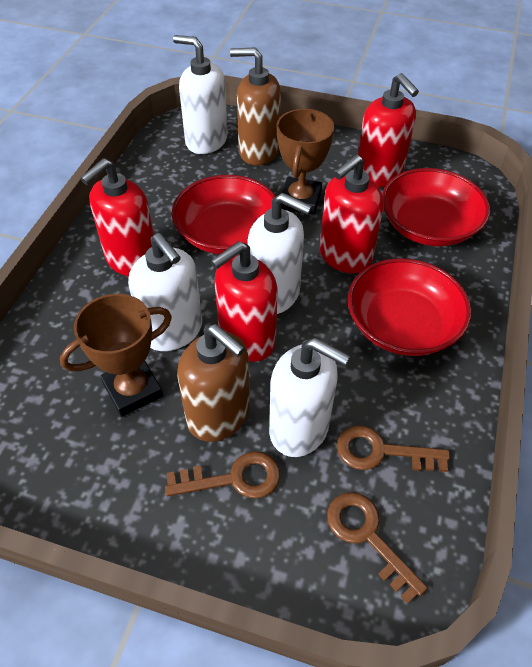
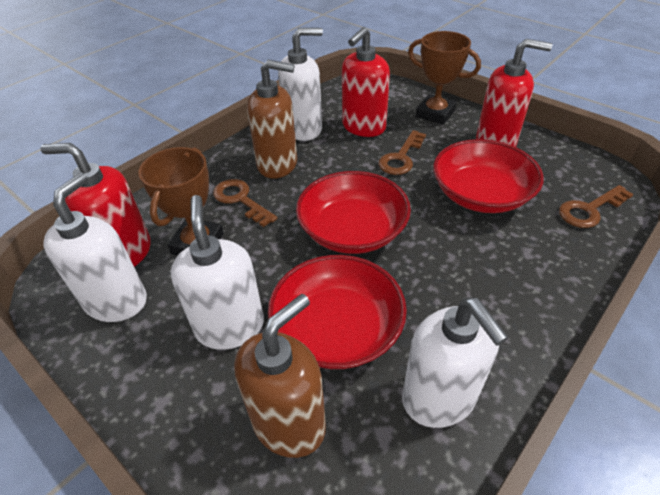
red soap dispenser: [80,158,154,276] [211,241,278,362] [319,155,384,273] [358,73,419,187] = 4 -> [40,143,151,267] [342,27,390,137] [476,39,552,147] = 3

